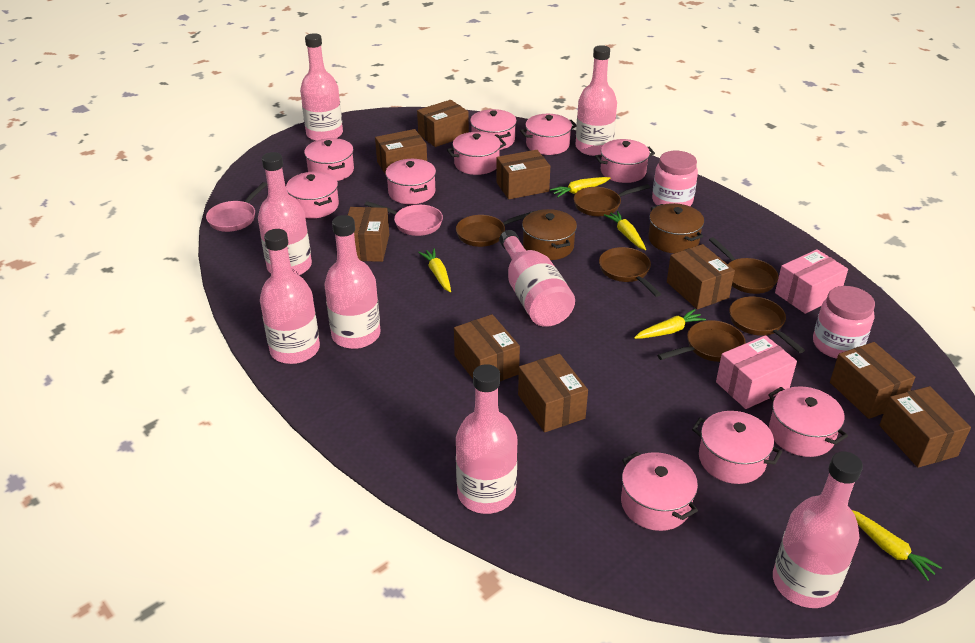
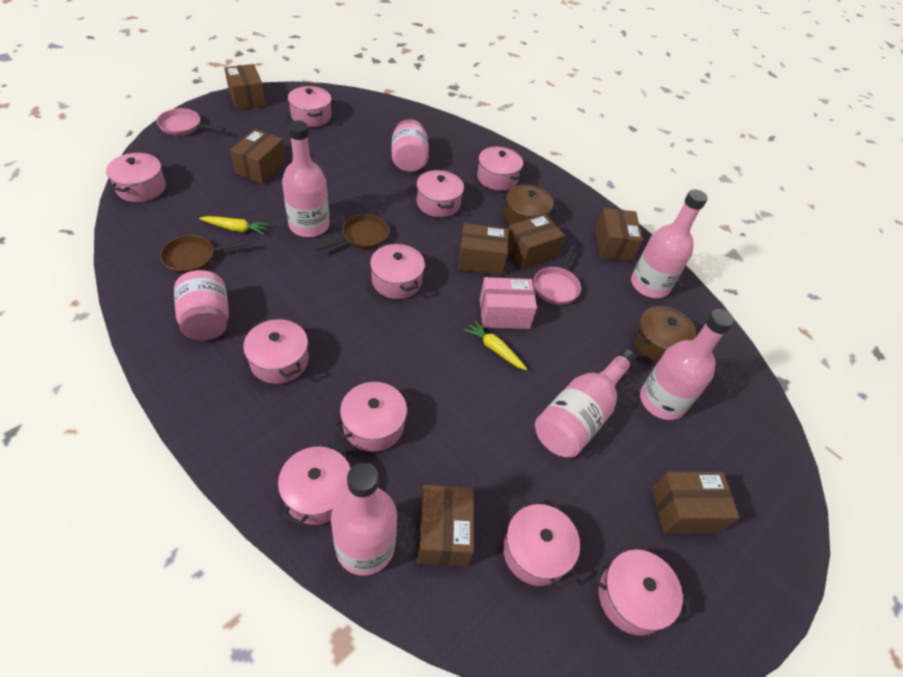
brown box: [348,207,389,262] [375,129,427,173] [417,100,469,147] [454,314,520,381] [496,150,550,199] [518,354,588,432] [667,244,735,309] [830,342,915,419] [879,386,971,468] = 9 -> [224,64,266,110] [230,129,286,184] [417,485,474,566] [458,223,508,275] [508,214,565,270] [595,208,643,261] [652,472,739,533] = 7
brown pan: [456,213,529,247] [574,184,650,216] [599,247,661,297] [657,320,746,362] [709,237,779,294] [729,296,805,353] = 6 -> [160,235,251,274] [314,214,389,251] = 2
pink bottle: [258,152,312,275] [260,229,320,364] [300,33,343,141] [324,215,380,349] [456,364,517,514] [499,230,575,327] [576,45,617,156] [773,451,863,608] = 8 -> [282,120,330,237] [331,463,397,575] [535,349,636,458] [631,189,708,298] [640,309,734,420] = 5
pink box: [716,335,797,409] [775,249,848,314] = 2 -> [480,277,537,329] = 1
yellow carrot: [418,248,451,292] [550,177,610,197] [604,211,646,250] [634,309,706,339] [852,510,942,581] = 5 -> [199,216,269,234] [464,321,527,370] = 2

